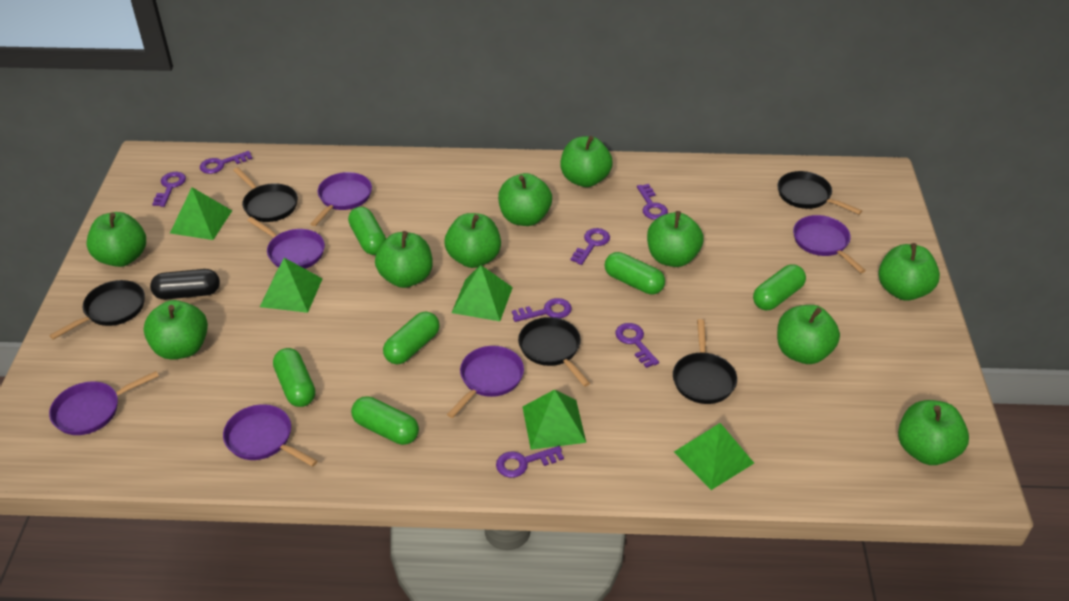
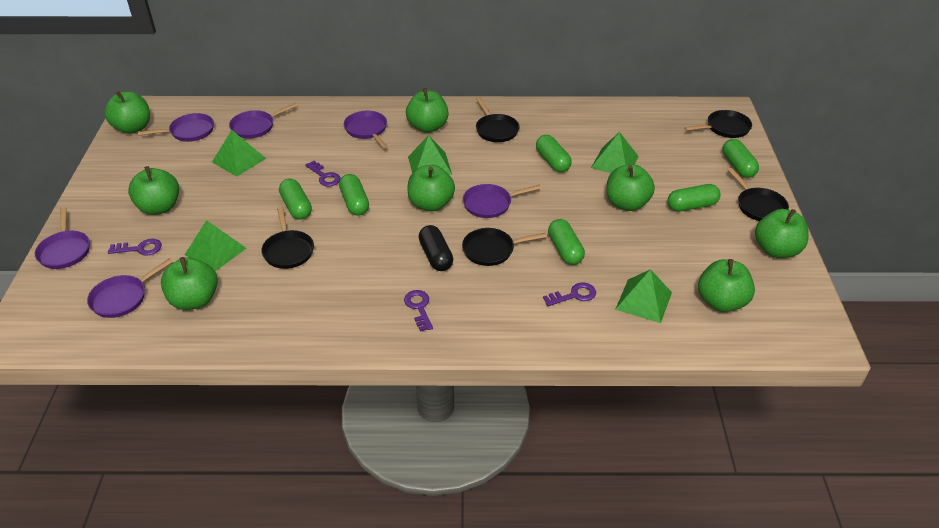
green apple: [86,212,146,267] [144,300,208,360] [375,231,433,288] [445,213,501,268] [498,173,552,226] [560,136,613,187] [647,211,704,267] [777,305,840,364] [878,243,940,301] [898,400,969,465] = 10 -> [104,91,150,134] [128,166,179,215] [161,257,218,310] [406,88,449,133] [407,165,455,211] [607,164,655,211] [698,259,755,312] [755,209,809,258] = 8
purple key: [152,172,186,207] [200,151,253,174] [496,446,564,478] [512,298,572,322] [570,228,610,265] [615,323,659,368] [637,184,668,220] = 7 -> [108,239,162,256] [305,161,341,186] [404,290,433,332] [543,282,596,306] = 4

